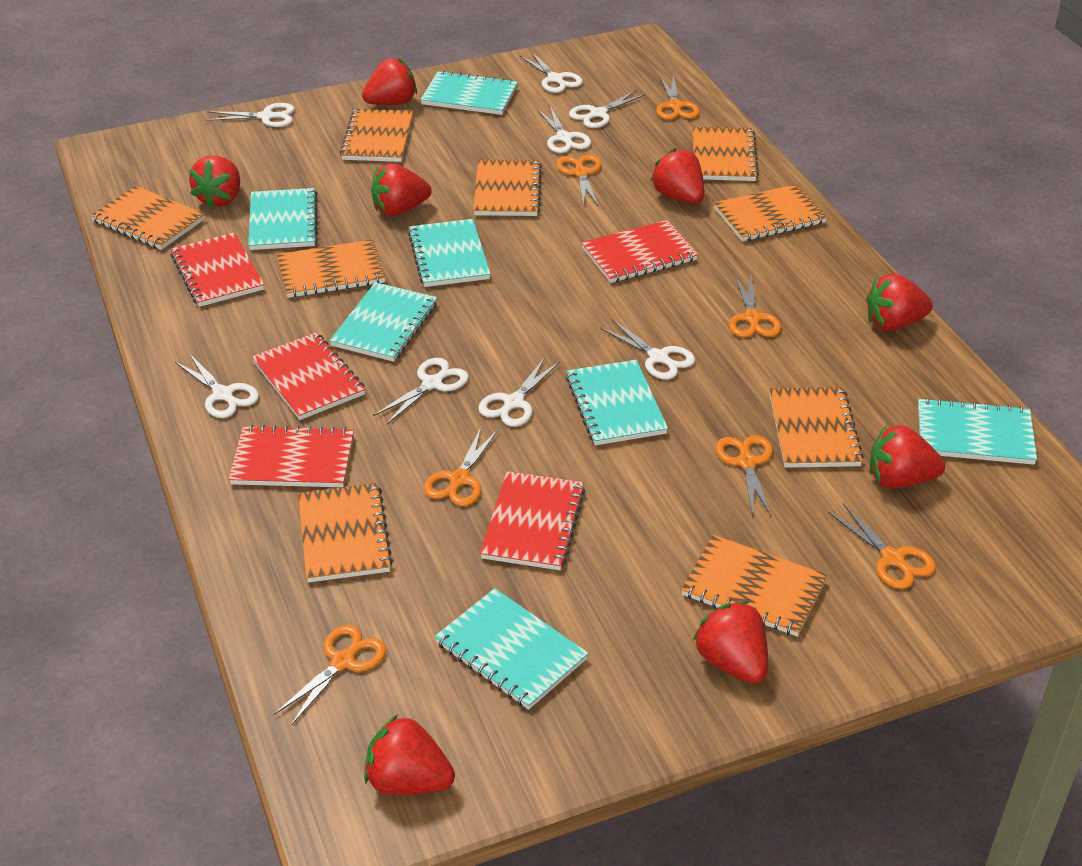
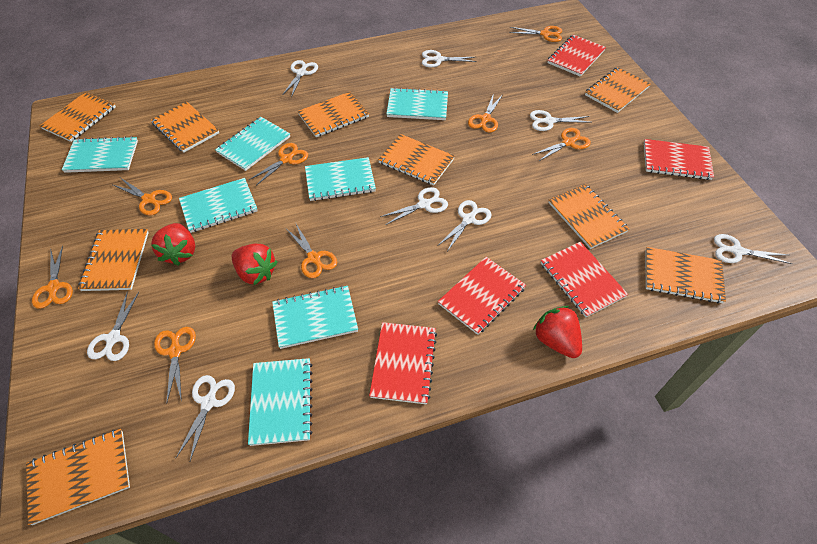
orange scissors: [274,625,386,726] [424,426,498,506] [556,155,601,207] [656,74,699,120] [716,435,773,517] [729,274,781,337] [828,503,936,589] = 7 -> [32,245,73,309] [113,178,172,215] [154,327,196,404] [249,143,308,186] [286,222,337,278] [468,93,502,133] [509,26,562,42] [532,128,591,161] = 8
red strawberry: [189,155,240,208] [362,58,417,105] [364,715,455,795] [371,163,432,216] [651,148,704,204] [693,601,768,684] [866,273,933,331] [870,425,945,488] = 8 -> [151,223,195,266] [232,244,277,286] [533,306,582,358] = 3

